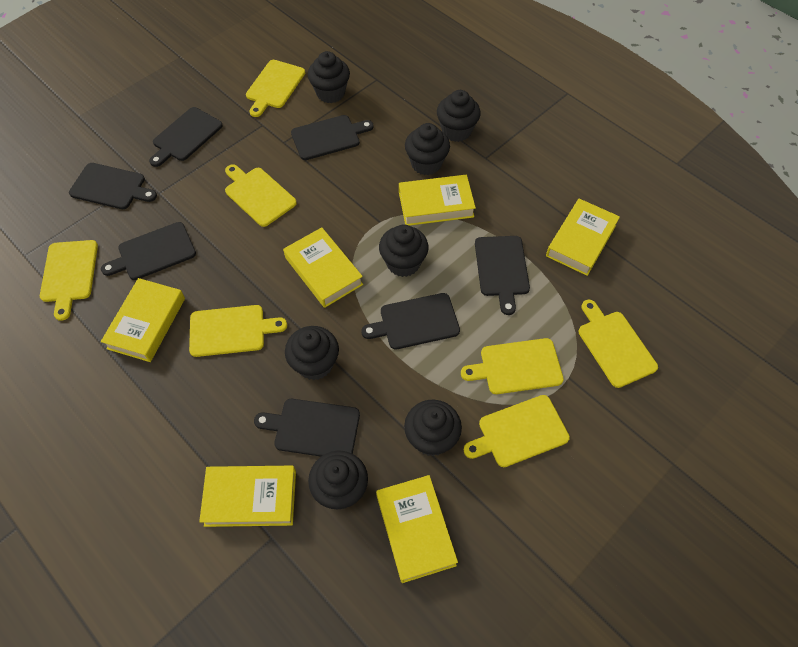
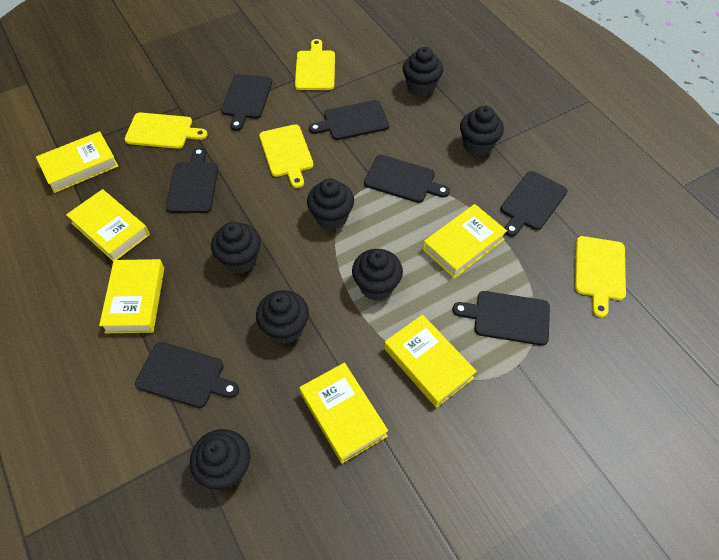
yellow cutting board: [40,240,98,321] [189,305,287,357] [225,164,297,227] [246,60,305,117] [461,338,564,394] [464,395,570,467] [578,300,658,388] = 7 -> [124,112,207,149] [259,124,313,188] [295,39,335,90] [575,236,626,317] = 4

